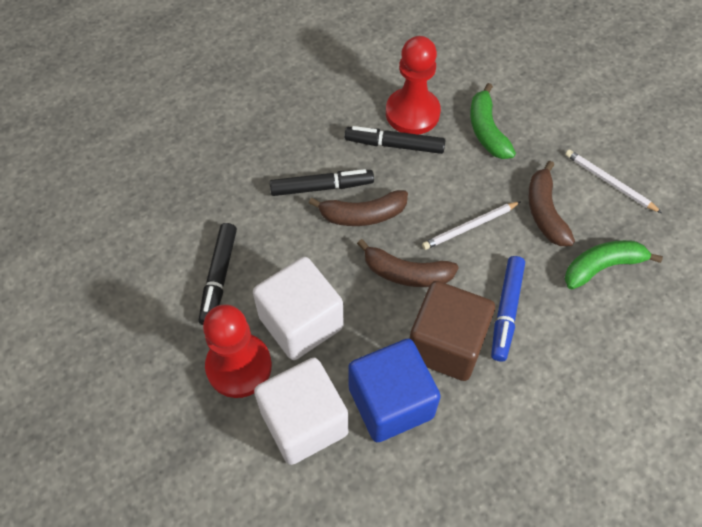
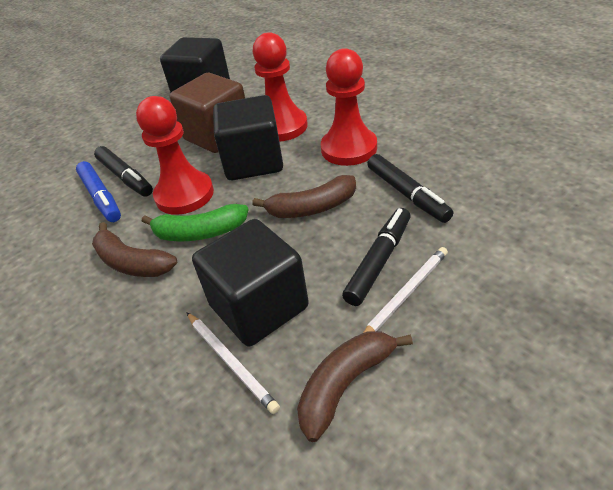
black cube: none = 0 -> [160,37,230,93] [192,219,309,346] [213,95,283,180] = 3
blue cube: [348,338,441,442] = 1 -> none = 0
green banana: [470,83,516,159] [565,240,663,290] = 2 -> [142,204,249,241] = 1
red pawn: [203,304,272,398] [386,36,441,135] = 2 -> [136,96,214,215] [253,32,308,141] [321,48,377,166] = 3
white cube: [253,257,344,360] [254,358,349,465] = 2 -> none = 0

